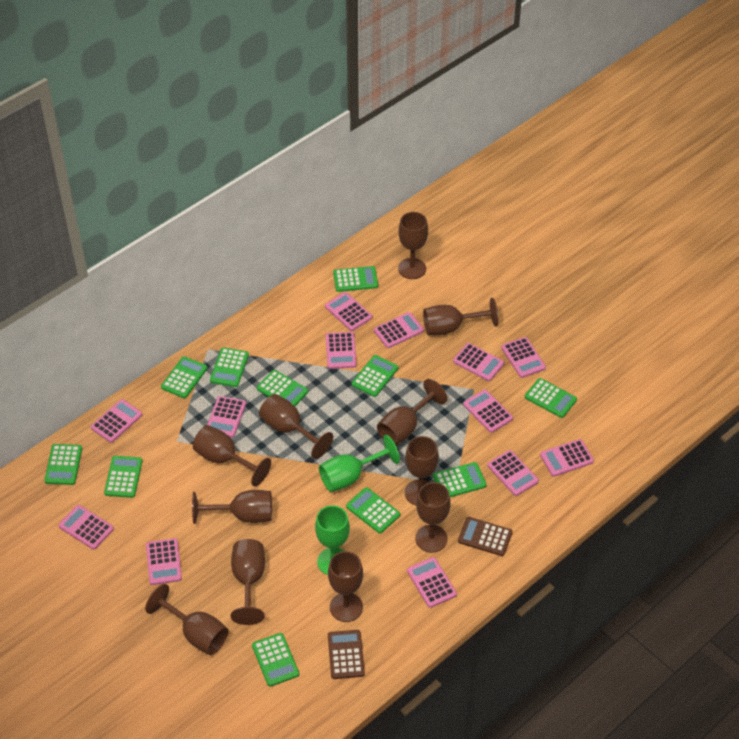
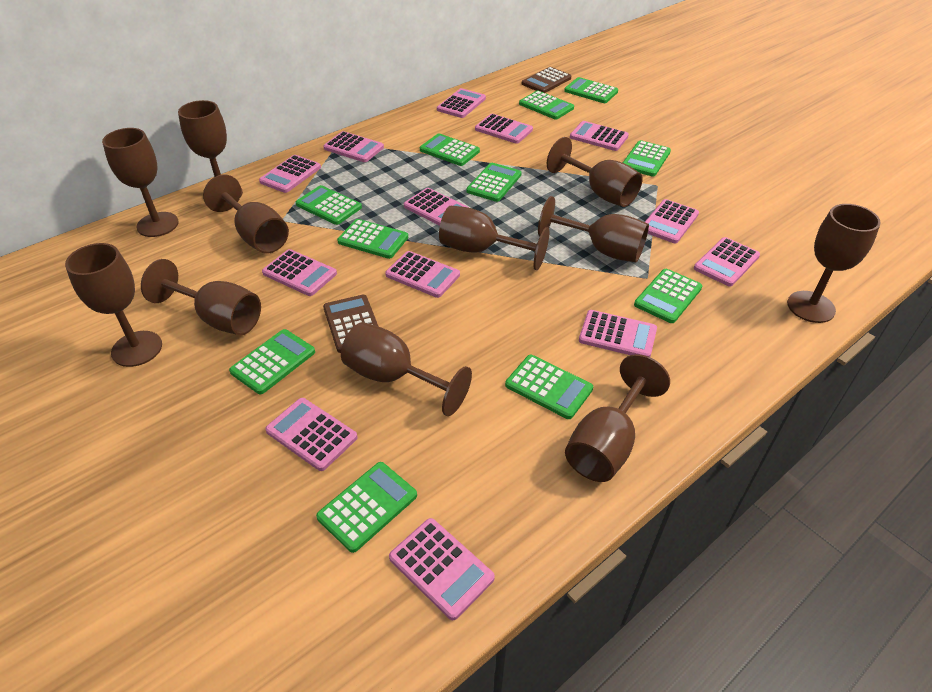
green goblet: [315,505,350,575] [319,435,400,492] = 2 -> none = 0

